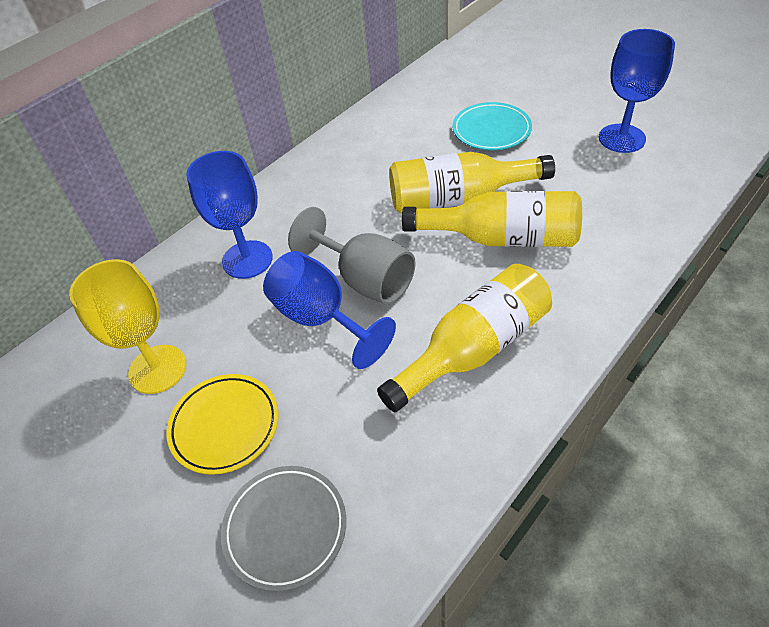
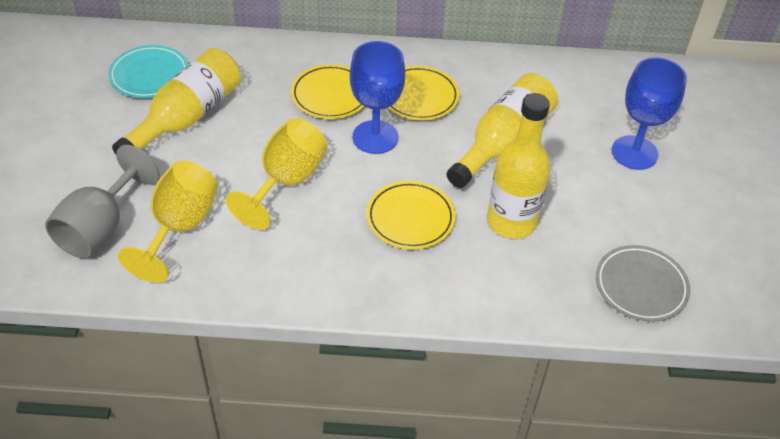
blue goblet: [186,151,273,279] [263,251,396,369] [599,29,675,153] = 3 -> [350,41,405,154] [612,57,687,170] = 2
yellow goblet: [69,259,186,394] = 1 -> [118,161,218,283] [226,118,327,230] = 2
yellow plate: [167,374,279,475] = 1 -> [291,64,364,119] [366,181,456,249] [388,66,460,120] = 3

